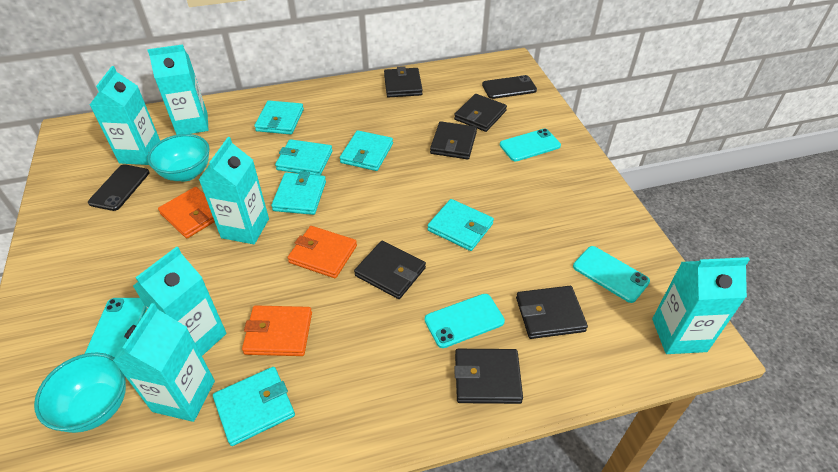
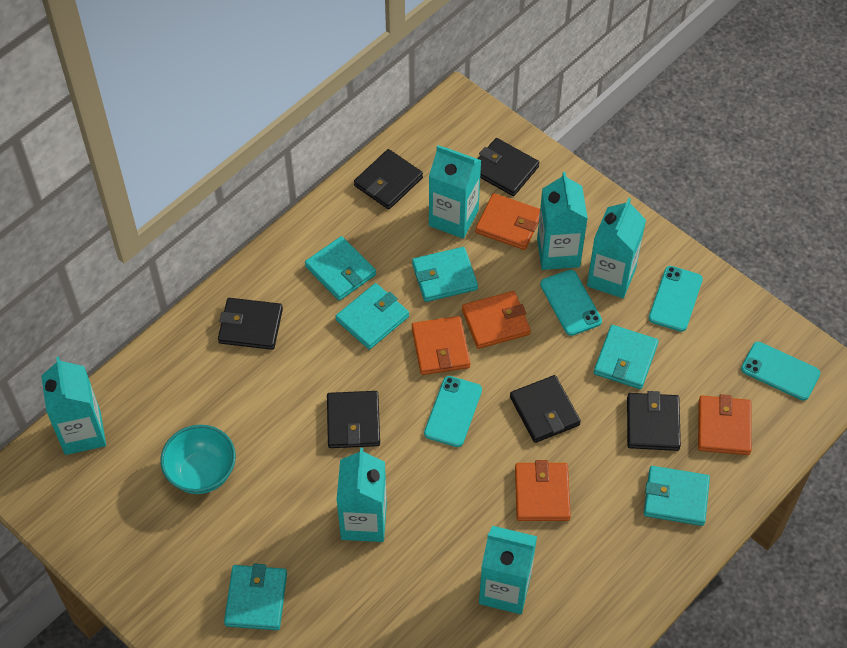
black phone: [88,164,149,211] [482,75,537,99] = 2 -> none = 0
orange wallet: [158,187,215,238] [242,305,312,356] [288,226,357,278] = 3 -> [412,316,471,375] [462,291,531,349] [475,193,540,250] [515,460,571,521] [698,394,752,455] = 5
turquoise bowl: [34,352,126,433] [147,134,210,181] = 2 -> [160,425,236,494] = 1

